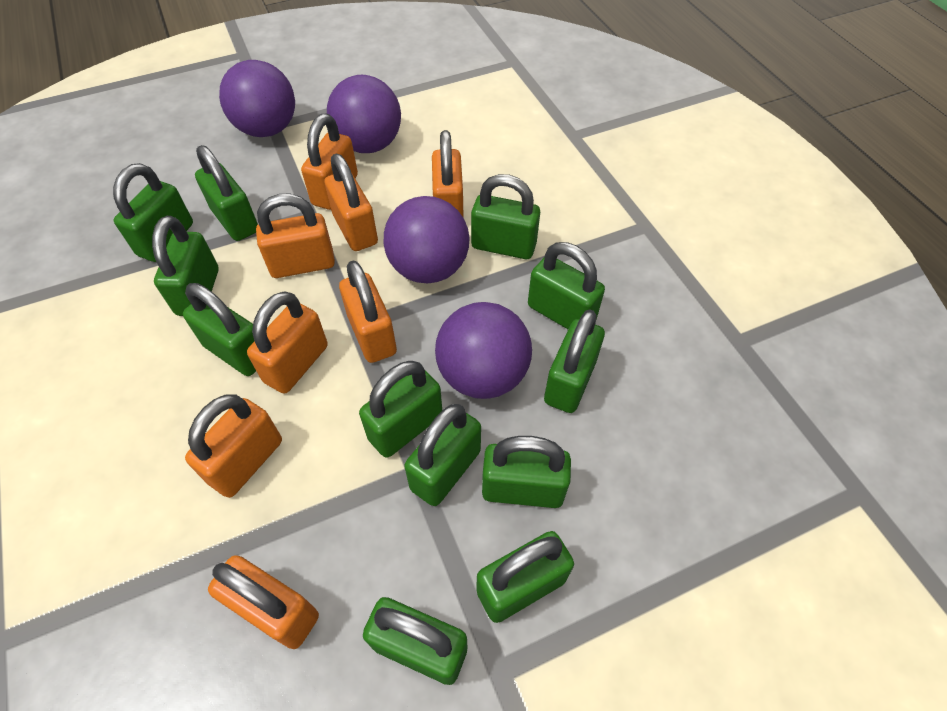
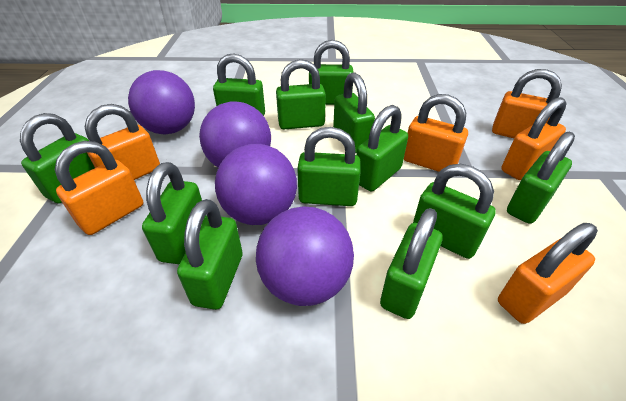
orange padlock: [185,394,282,498] [208,555,319,649] [247,291,328,394] [256,194,335,278] [301,114,358,210] [324,154,378,251] [339,260,397,363] [432,130,464,218] = 8 -> [55,141,143,235] [85,104,160,180] [404,94,468,172] [492,69,562,138] [498,223,598,324] [501,97,567,180] = 6

